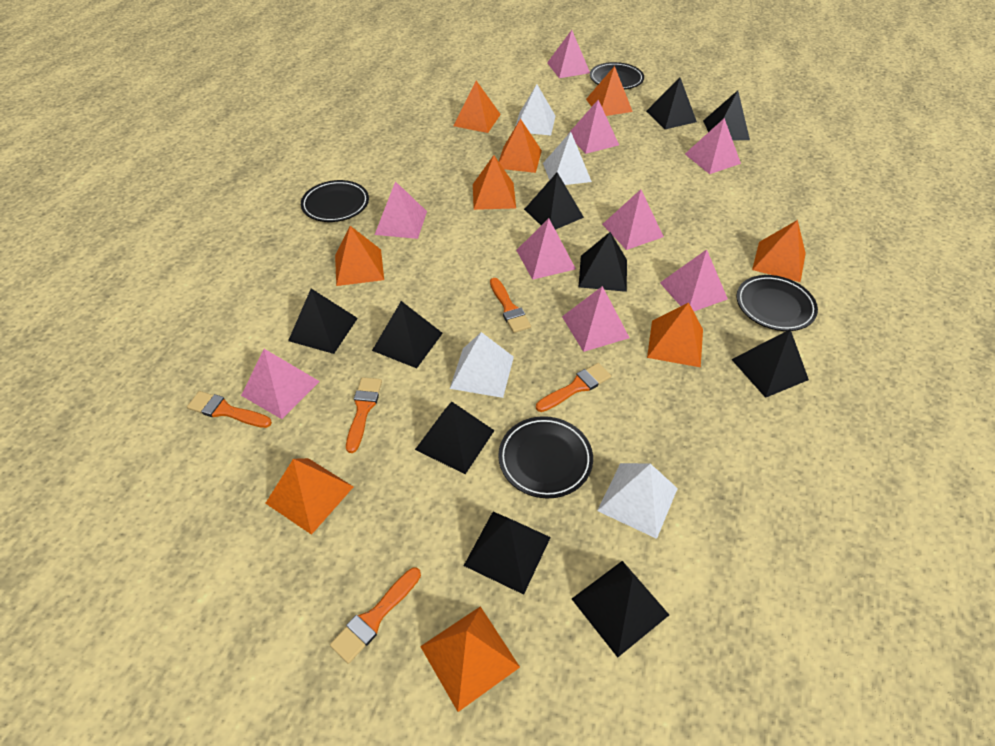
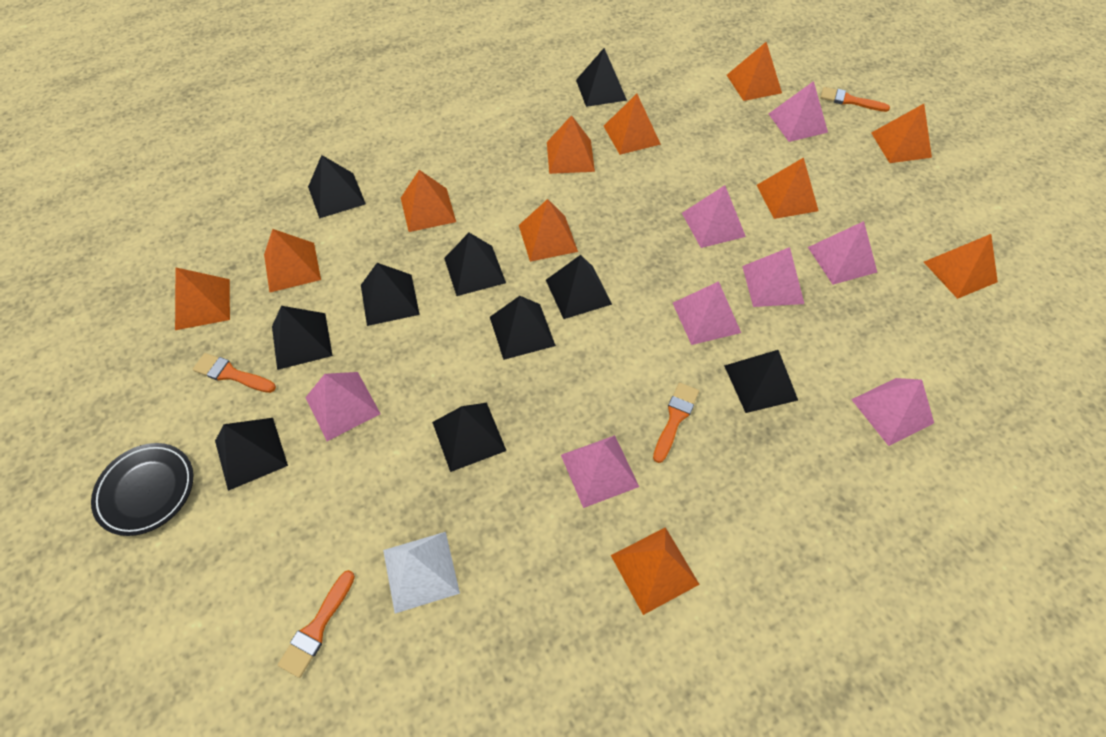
black plate: [301,180,369,222] [498,416,593,498] [590,62,644,89] [736,275,818,331] = 4 -> [91,443,193,536] = 1
orange brush: [187,391,272,428] [330,567,421,664] [346,377,382,453] [490,278,531,333] [536,363,611,412] = 5 -> [193,353,276,393] [278,570,355,678] [653,382,699,463] [820,87,890,112] = 4
orange pyramid: [266,458,354,535] [335,226,384,286] [420,606,520,712] [454,81,501,133] [473,155,516,210] [499,119,542,173] [586,66,633,116] [647,302,703,367] [752,220,806,282] = 9 -> [175,267,230,330] [264,229,321,293] [401,170,456,232] [519,199,578,262] [547,115,595,174] [604,94,661,155] [611,527,700,615] [727,42,782,101] [757,157,818,219] [871,104,932,163] [924,234,998,299] = 11
pink pyramid: [241,349,320,419] [375,181,427,239] [516,218,576,280] [547,30,590,78] [562,286,630,352] [568,100,619,154] [602,189,664,250] [660,249,728,311] [685,118,741,174] = 9 -> [305,372,381,441] [561,435,639,508] [673,281,741,345] [682,185,746,248] [742,247,804,307] [769,81,828,142] [808,221,877,285] [851,378,934,446] = 8
white pyramid: [450,332,514,398] [515,84,555,136] [543,132,592,185] [597,463,678,539] = 4 -> [383,532,460,614] = 1

